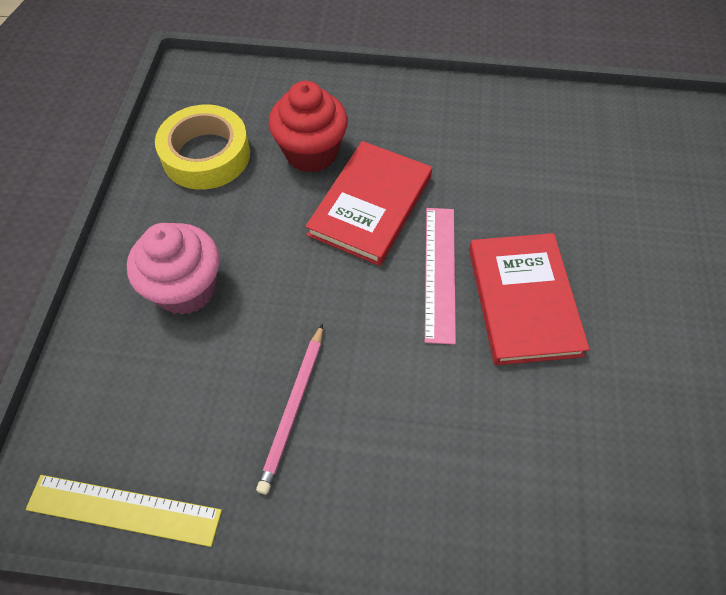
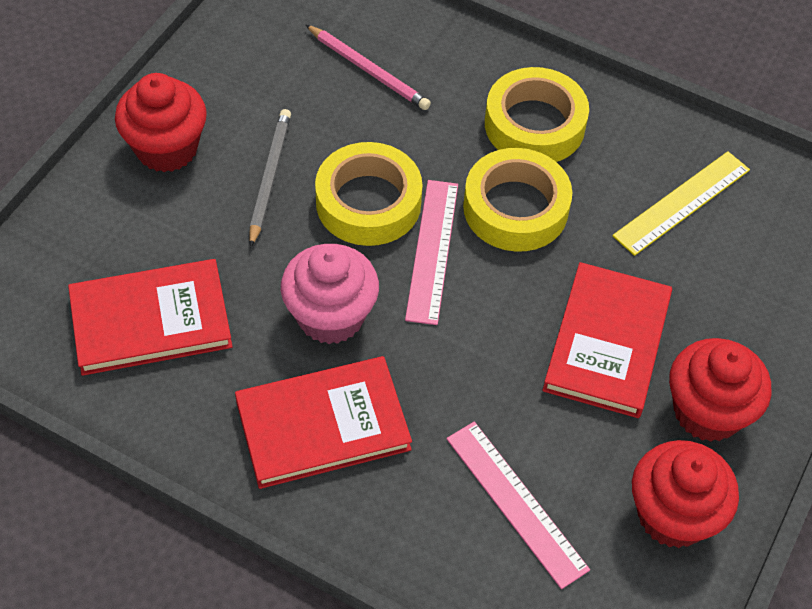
grey pencil: none = 0 -> [250,109,291,248] = 1
pink ruler: [425,208,456,345] = 1 -> [405,180,458,325] [446,422,590,589] = 2
red book: [305,141,432,266] [469,233,590,365] = 2 -> [68,259,233,376] [235,356,412,489] [542,262,672,418] = 3
red cupcake: [269,81,348,172] = 1 -> [115,73,207,172] [632,440,739,548] [669,338,771,442] = 3
yellow tape: [155,104,250,190] = 1 -> [315,142,422,246] [463,148,572,252] [485,67,589,162] = 3

